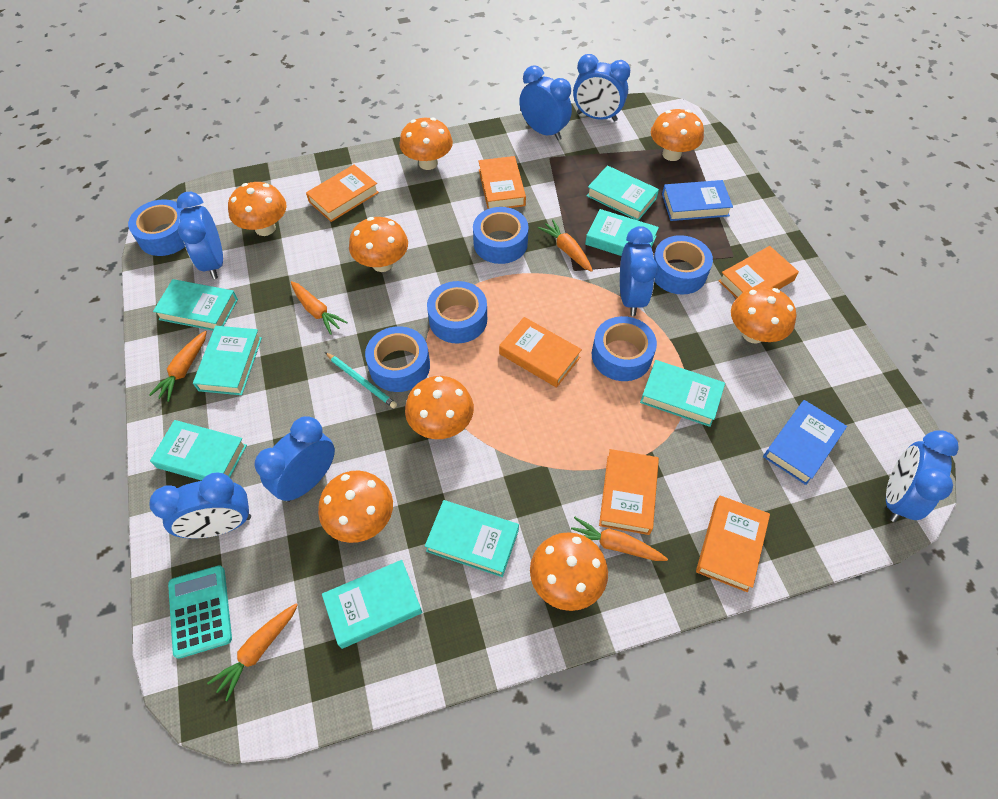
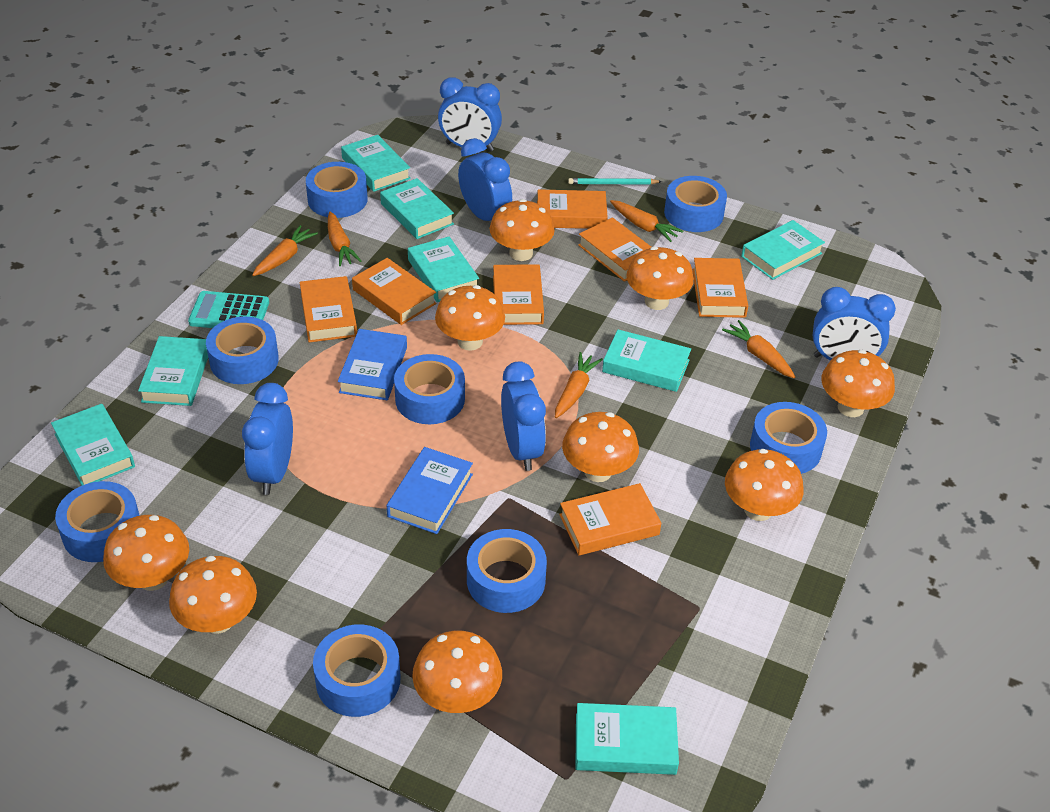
blue clock: [149,472,251,539] [177,192,223,279] [255,416,335,502] [519,65,572,140] [573,54,630,122] [620,226,658,316] [886,430,959,522] = 7 -> [242,383,293,495] [438,77,502,152] [458,138,512,221] [501,361,546,471] [812,287,896,361] = 5
blue tape: [128,199,185,256] [365,326,430,392] [427,281,487,343] [473,207,529,264] [592,316,657,381] [654,235,713,294] = 6 -> [55,481,140,562] [206,316,279,384] [306,162,368,218] [313,624,401,717] [394,354,465,424] [467,529,547,613] [664,176,727,232] [750,402,827,474] = 8
orange book: [306,164,379,222] [478,156,526,209] [499,317,582,388] [599,449,659,535] [696,496,770,592] [718,246,799,299] = 6 -> [300,276,357,342] [352,258,436,325] [493,264,544,325] [537,189,608,229] [559,483,661,555] [578,218,651,282] [692,258,748,318] = 7
orange mushroom: [228,182,287,236] [318,471,393,543] [349,217,408,272] [399,118,453,170] [405,376,474,439] [530,532,608,611] [651,109,704,161] [731,286,796,343] = 8 -> [103,515,189,591] [169,556,257,634] [412,630,502,713] [435,285,505,351] [489,199,555,261] [562,412,639,482] [626,247,694,310] [725,449,804,521] [821,350,895,417] = 9

